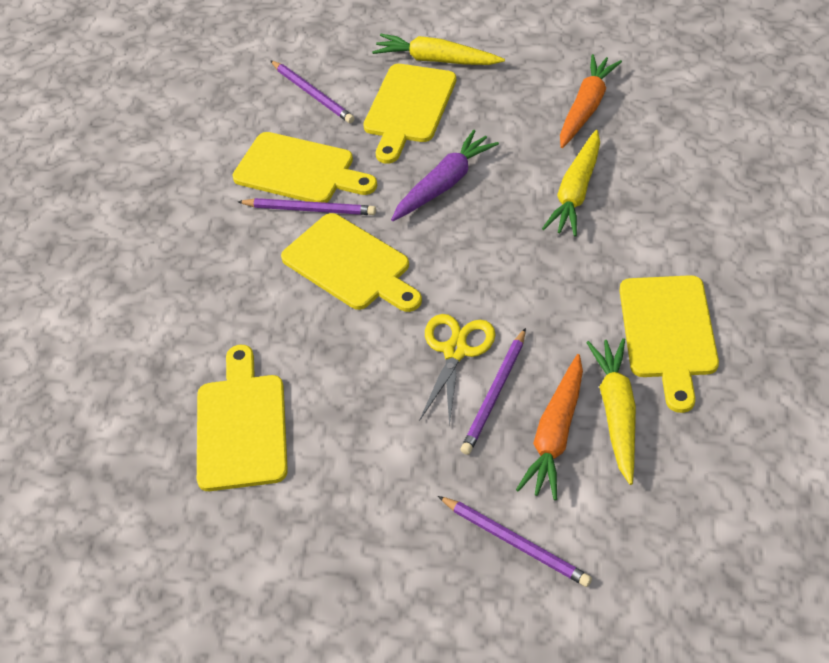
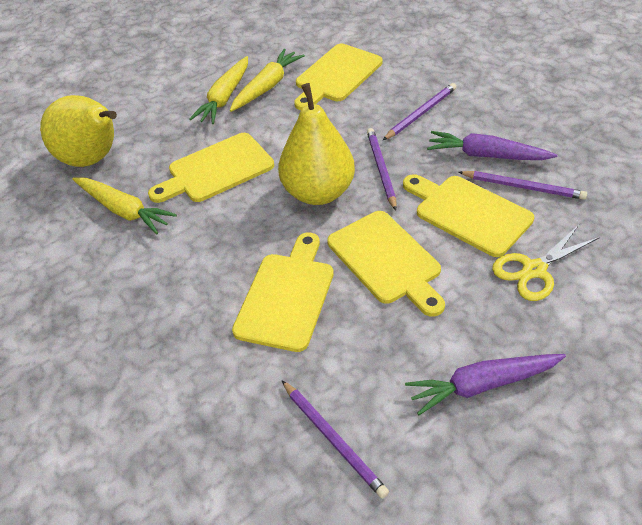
orange carrot: [516,354,583,500] [560,54,622,148] = 2 -> none = 0
purple carrot: [391,130,499,221] = 1 -> [405,354,566,415] [427,131,558,160] = 2
yellow pear: none = 0 -> [40,95,117,167] [278,83,355,205] = 2

